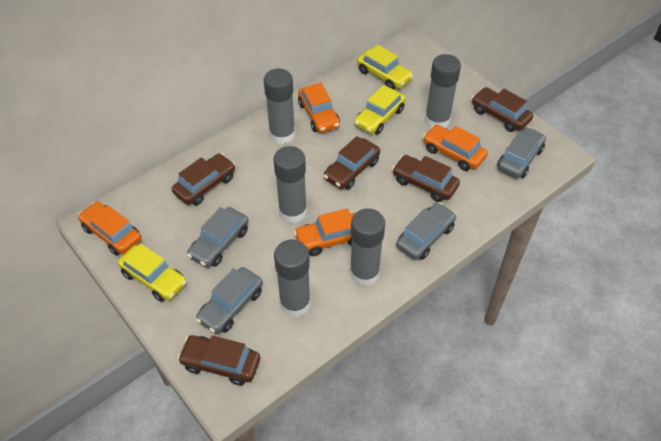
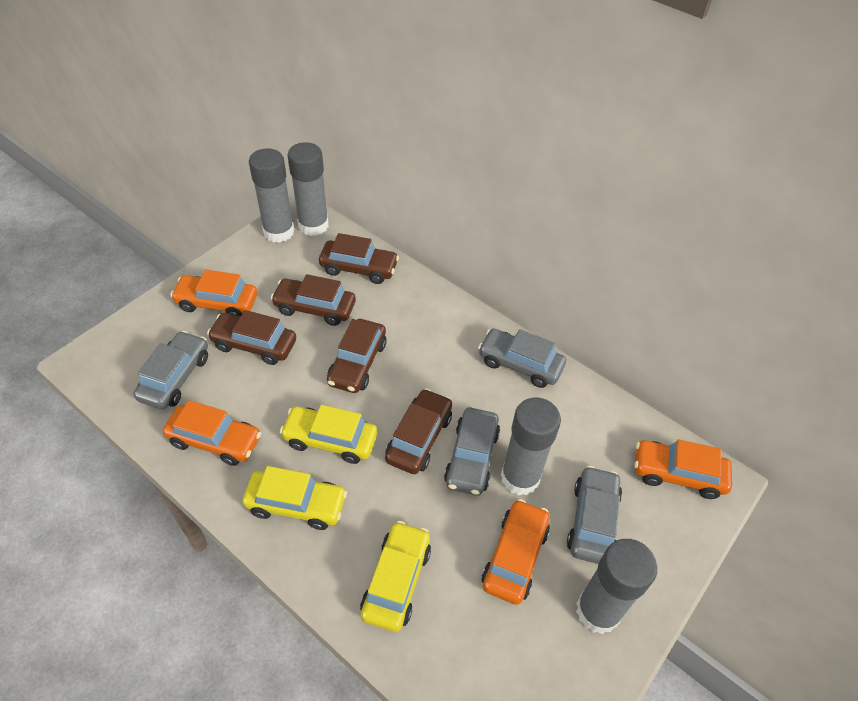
grey glue stick: [264,69,295,144] [273,146,307,223] [274,240,311,317] [350,208,385,286] [425,54,461,128] = 5 -> [249,148,294,243] [287,142,329,236] [501,398,561,495] [576,539,657,634] = 4

